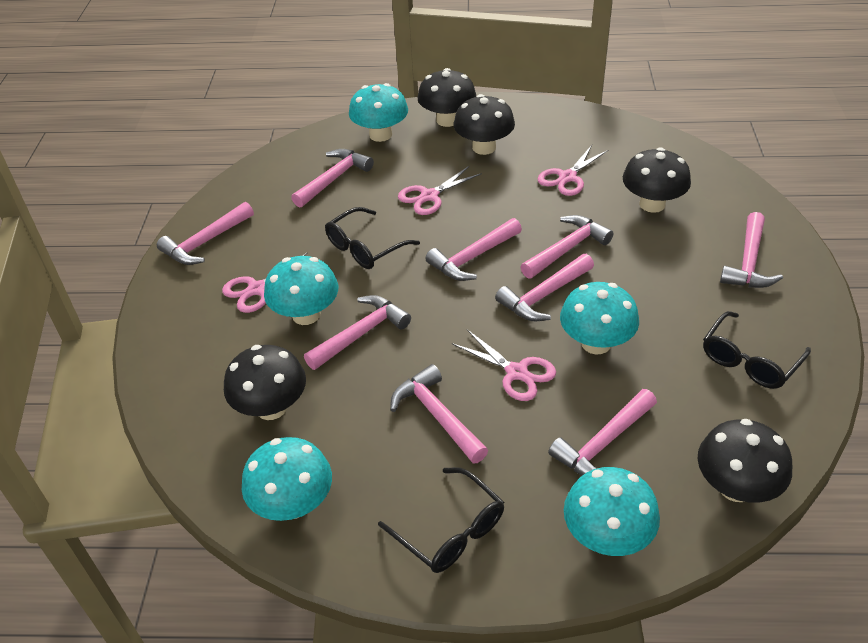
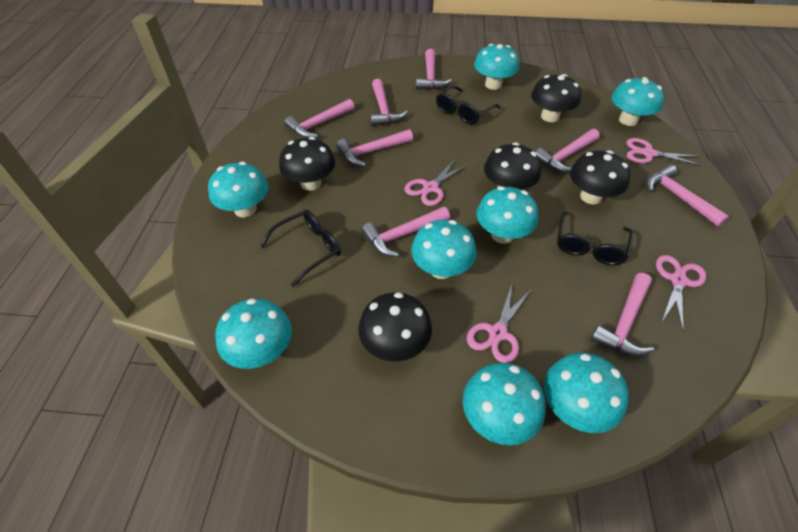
pink hammer: [157,202,254,265] [291,149,374,207] [304,295,411,370] [390,364,488,464] [425,218,522,281] [495,254,594,321] [520,215,614,279] [548,389,657,475] [720,212,783,288] = 9 -> [284,99,355,138] [336,129,413,166] [361,207,450,257] [370,79,407,126] [416,49,452,90] [535,129,600,173] [591,273,654,356] [646,164,729,227] = 8
turquoise mushroom: [242,437,332,521] [264,256,339,325] [349,83,408,142] [560,282,639,355] [564,467,660,556] = 5 -> [208,162,269,217] [215,299,292,369] [411,220,477,279] [463,363,546,445] [474,44,519,90] [476,186,539,244] [544,353,629,433] [612,77,664,126] = 8

